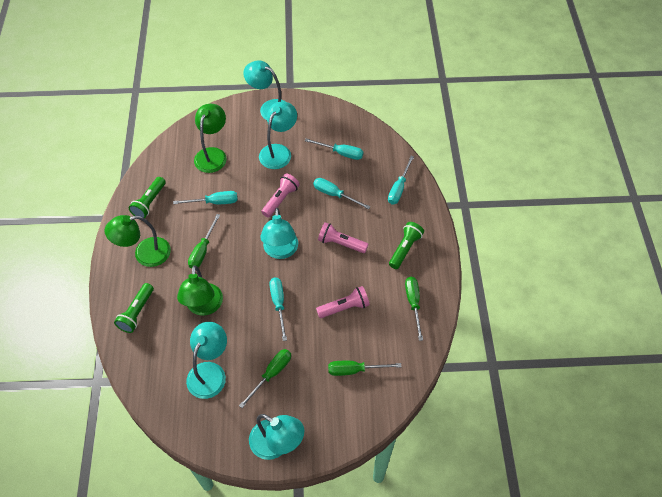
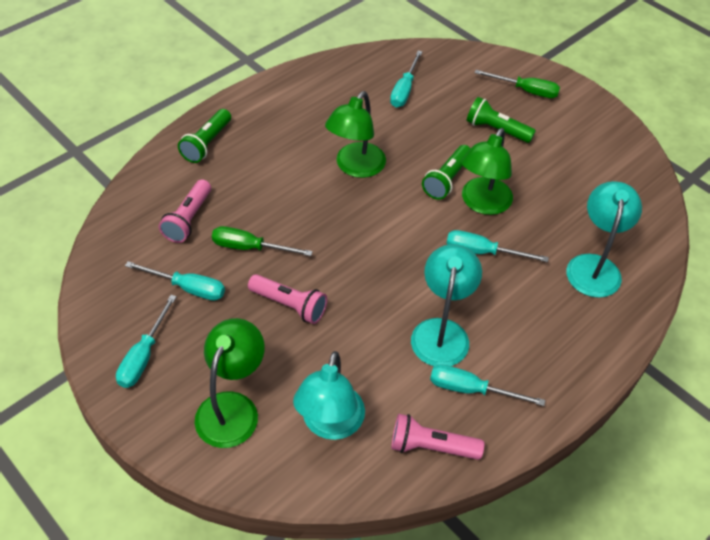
green screwdriver: [188,214,220,269] [239,349,291,408] [328,361,401,376] [405,277,423,341] = 4 -> [212,226,313,256] [475,70,560,98] = 2
turquoise lamp: [186,322,227,399] [243,60,286,120] [249,414,304,460] [259,102,297,169] [260,208,298,259] = 5 -> [293,351,365,440] [411,244,482,366] [566,181,642,298] = 3

